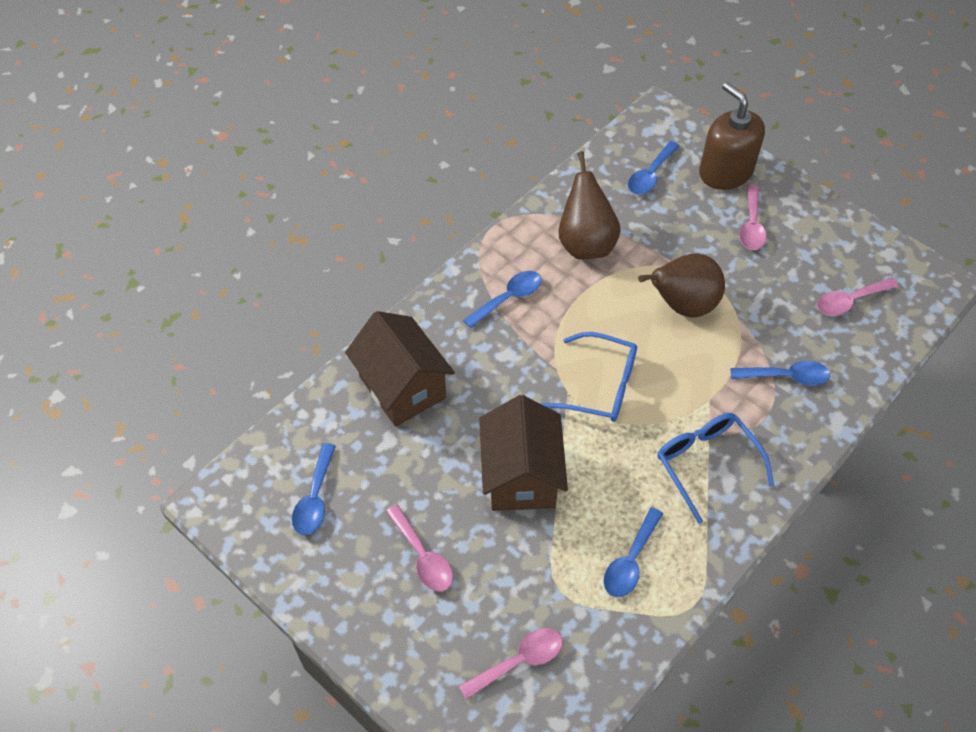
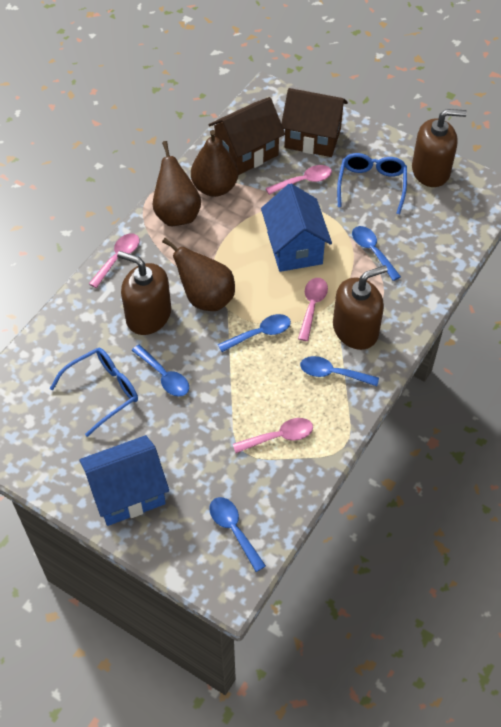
blue house: none = 0 -> [79,435,169,526] [261,184,332,272] = 2
brown pear: [558,151,621,260] [638,253,725,318] = 2 -> [153,141,201,226] [162,238,235,311] [191,130,238,197] = 3
brown soap dispenser: [699,82,765,190] = 1 -> [117,251,171,335] [333,265,388,350] [412,109,467,187] = 3

